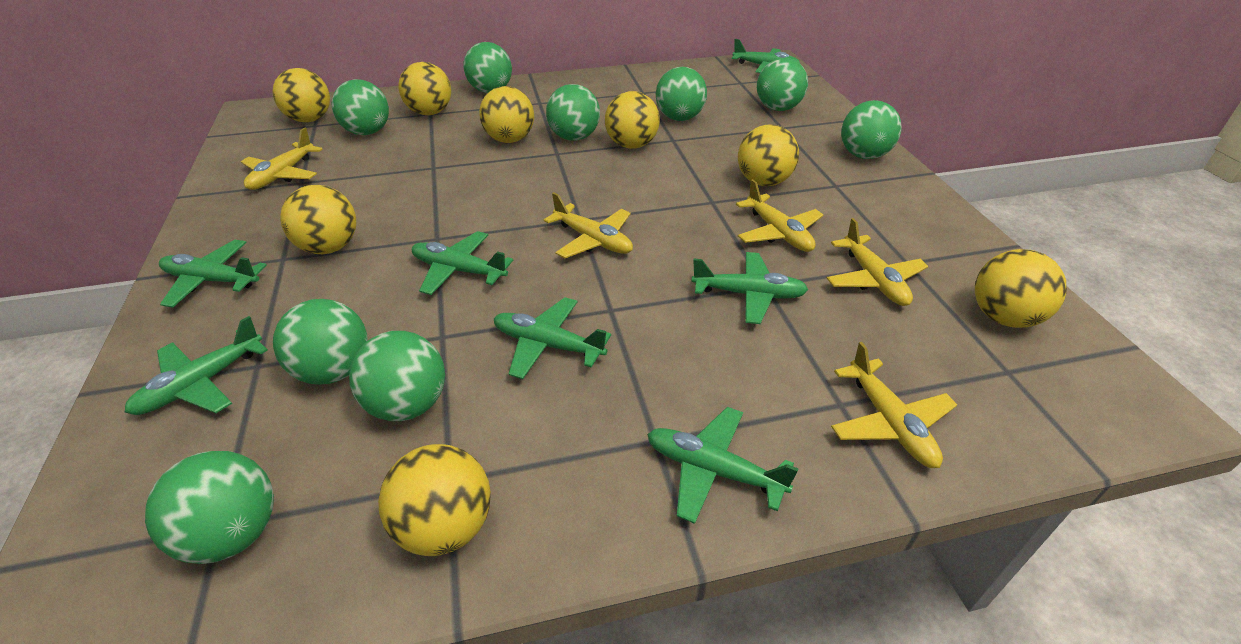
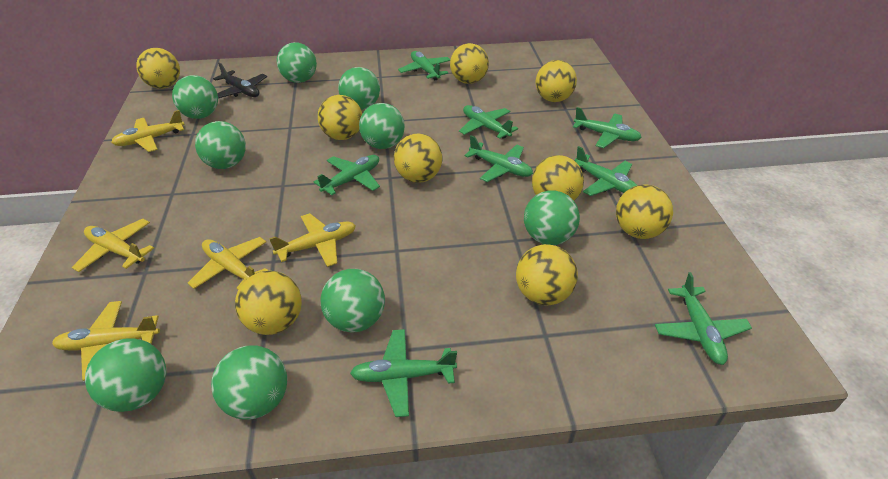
black plane: none = 0 -> [213,62,267,98] = 1
green plane: [124,316,268,415] [159,240,267,308] [412,231,513,295] [494,297,611,379] [647,407,799,524] [691,252,809,324] [732,39,800,73] = 7 -> [314,155,380,195] [350,329,457,417] [398,51,450,80] [459,105,518,139] [465,135,533,182] [573,107,642,148] [574,146,637,196] [655,272,752,365] = 8
yellow ball: [273,68,330,122] [280,185,356,254] [378,444,491,556] [398,62,451,116] [479,86,534,143] [605,91,660,149] [738,124,799,186] [975,249,1067,328] = 8 -> [136,48,180,89] [235,271,302,335] [318,95,362,140] [394,134,442,183] [450,43,489,84] [516,244,578,305] [532,155,584,200] [536,60,577,102] [616,185,673,239] = 9

